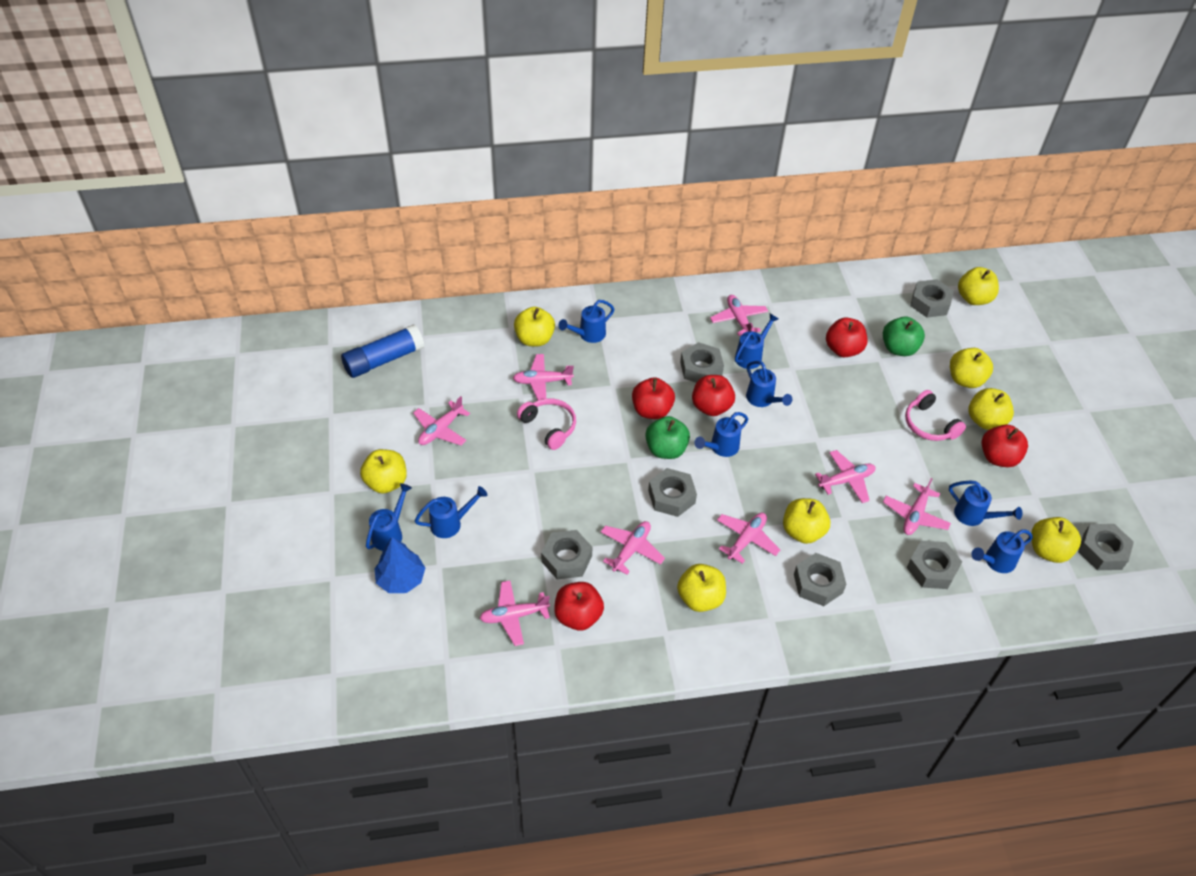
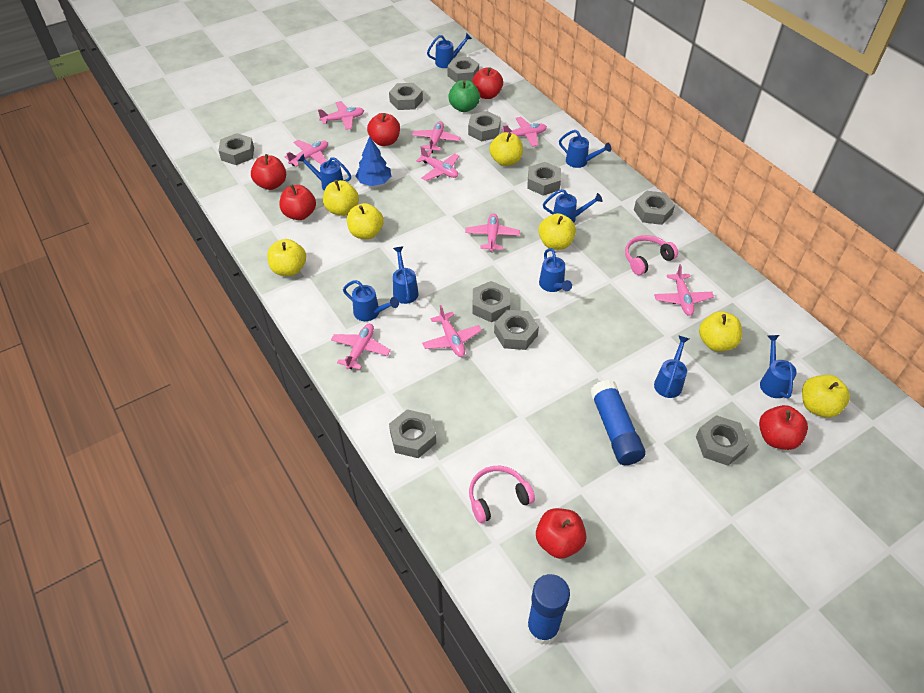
blue glue stick: [341,325,424,378] = 1 -> [527,574,570,645] [590,380,646,465] = 2
blue watering can: [366,483,412,551] [415,486,487,538] [559,300,614,343] [694,412,748,457] [735,314,779,369] [746,361,792,407] [949,481,1022,526] [971,529,1033,573] = 8 -> [298,154,351,191] [343,280,399,321] [393,247,418,304] [427,33,472,68] [539,248,572,292] [543,189,603,223] [559,130,611,168] [654,335,689,398] [760,335,797,399] = 9
green apple: [645,416,690,459] [883,316,925,356] = 2 -> [448,80,480,112] = 1
grey nut: [541,530,592,579] [648,468,697,517] [680,342,724,383] [794,553,846,606] [907,541,962,589] [910,279,954,318] [1078,524,1134,570] = 7 -> [218,133,254,165] [389,83,423,110] [389,409,436,458] [447,57,479,82] [468,111,501,141] [473,281,510,322] [494,310,539,350] [527,162,561,196] [634,191,675,225] [696,415,749,466] = 10
pink plane: [413,396,470,445] [480,580,550,646] [513,354,574,400] [601,521,665,575] [710,295,768,336] [717,513,780,564] [815,450,876,503] [883,478,951,535] = 8 -> [285,140,328,167] [318,101,364,130] [331,324,391,370] [412,121,461,153] [416,146,459,181] [422,305,482,357] [465,213,520,252] [502,117,547,147] [654,264,714,316] = 9
red apple: [554,582,604,630] [632,377,675,419] [692,375,735,416] [826,317,868,358] [982,425,1028,467] = 5 -> [251,154,286,190] [279,184,316,220] [367,113,400,146] [472,67,503,99] [536,508,587,559] [759,405,808,450] = 6
yellow apple: [360,449,407,494] [514,307,555,346] [677,564,726,612] [783,498,830,544] [950,348,993,388] [958,267,999,305] [969,388,1014,430] [1031,517,1081,563] = 8 -> [267,239,306,276] [323,180,359,216] [347,203,384,239] [489,132,523,166] [538,213,576,250] [699,311,742,351] [802,375,850,418] = 7

